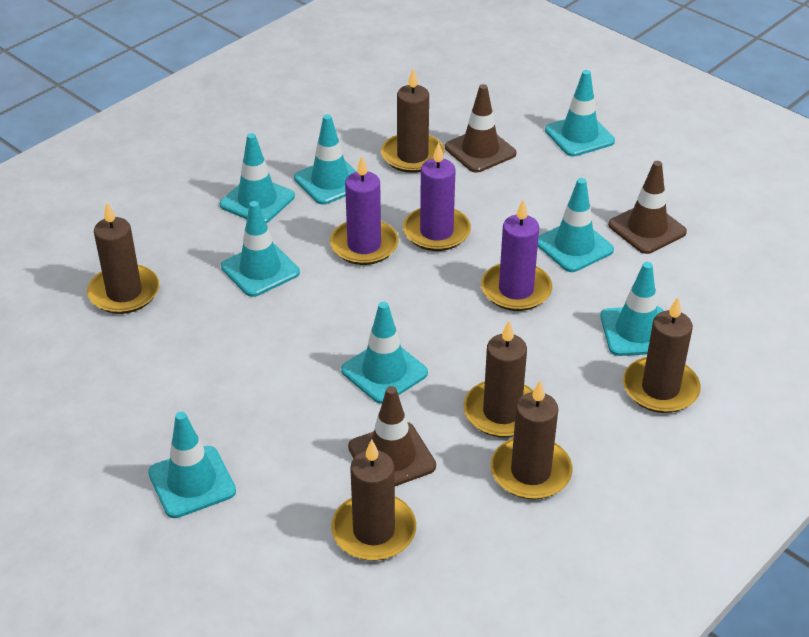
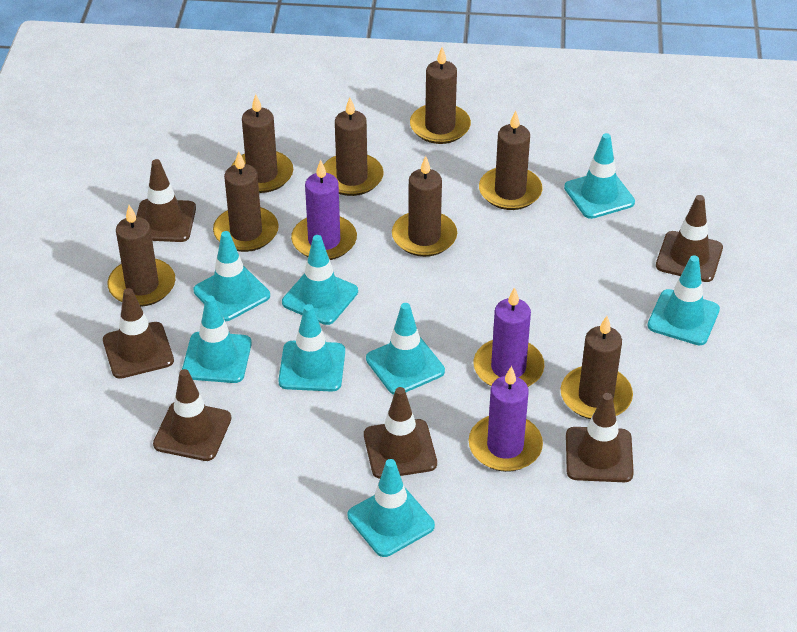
brown candle: [87,202,159,314] [331,439,416,561] [381,68,445,173] [464,321,533,437] [491,380,572,500] [623,297,700,413] = 6 -> [108,205,175,307] [213,151,279,252] [232,94,293,193] [324,98,384,196] [392,156,457,257] [410,47,471,144] [479,111,542,210] [561,316,633,419] = 8
brown traffic cone: [348,386,436,486] [445,84,516,173] [608,161,687,254] = 3 -> [103,288,174,379] [136,159,196,242] [153,369,231,461] [364,387,437,479] [566,393,634,482] [656,195,723,282] = 6

